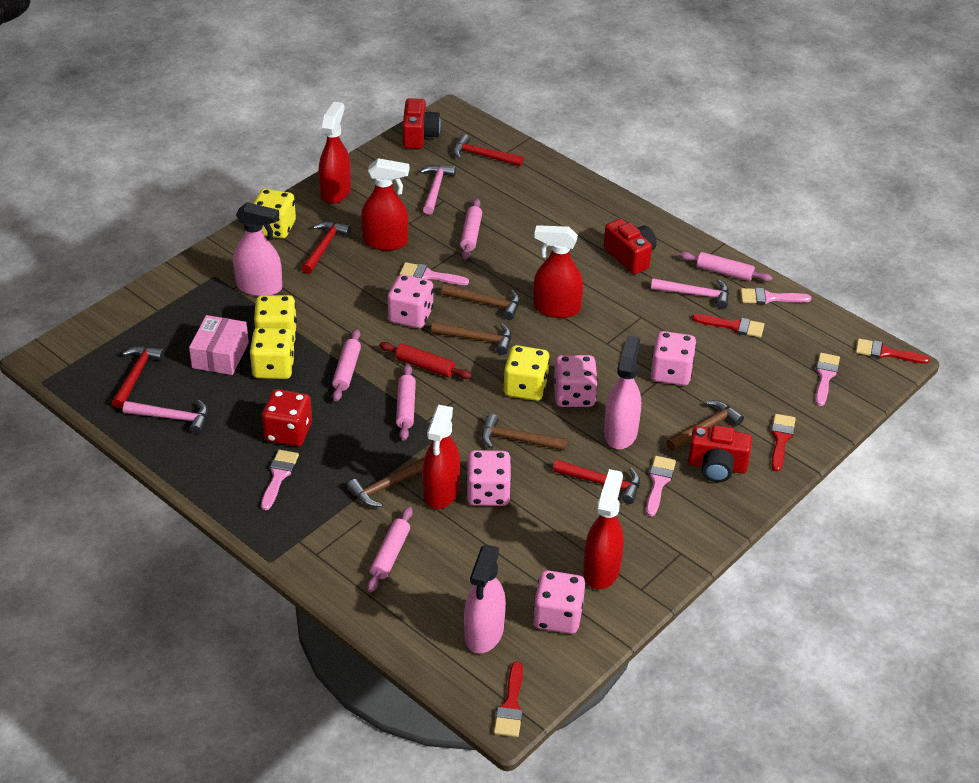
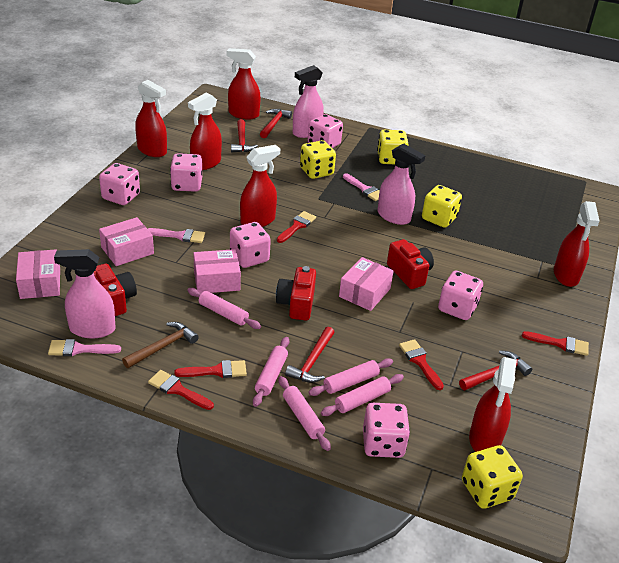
brown hammer: [347,457,425,507] [431,322,511,355] [442,284,520,320] [482,414,567,451] [666,400,744,451] = 5 -> [122,322,199,368] = 1
pink box: [189,315,249,375] = 1 -> [16,249,60,299] [99,217,154,266] [193,249,241,293] [339,257,394,311] = 4
pink brush: [261,450,299,510] [400,262,469,285] [646,456,676,516] [740,288,811,304] [815,353,840,406] = 5 -> [48,339,121,356] [148,228,205,243] [343,173,380,201] = 3
pink dice: [387,274,434,328] [466,450,512,506] [533,570,585,634] [554,355,598,407] [651,331,696,386] = 5 -> [99,163,140,205] [170,153,202,192] [230,222,271,268] [308,114,343,148] [363,403,410,458] [438,271,483,320] = 6
pink hammer: [123,400,208,434] [420,165,456,215] [651,278,729,309] = 3 -> none = 0
red brush: [494,662,523,737] [692,314,764,338] [771,414,796,472] [856,338,930,364] = 4 -> [148,370,214,410] [175,360,247,378] [277,211,316,243] [399,339,444,390] [522,331,589,356] = 5
red dice: [262,389,312,446] = 1 -> none = 0
red rolling pin: [379,342,472,379] = 1 -> none = 0
red spray bottle: [318,102,351,204] [361,158,409,251] [422,405,461,509] [534,225,583,318] [583,469,624,589] = 5 -> [135,80,167,157] [188,92,222,170] [227,48,261,119] [240,145,280,227] [469,357,517,452] [554,201,599,287] = 6

